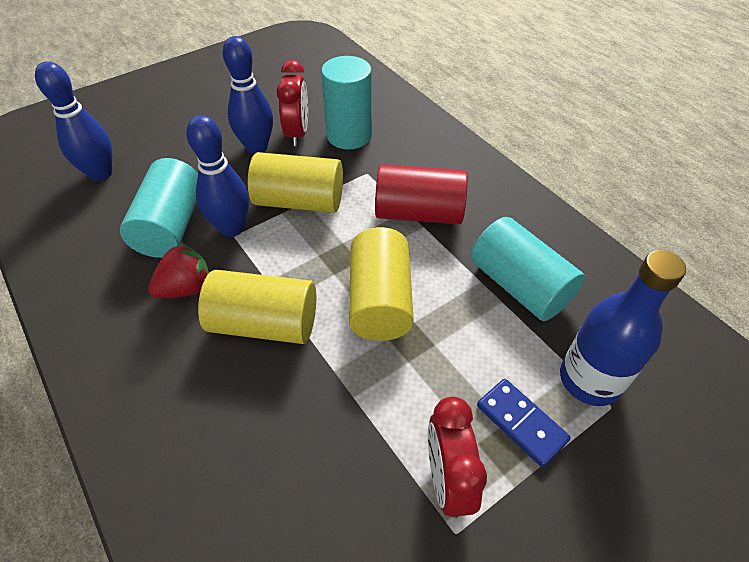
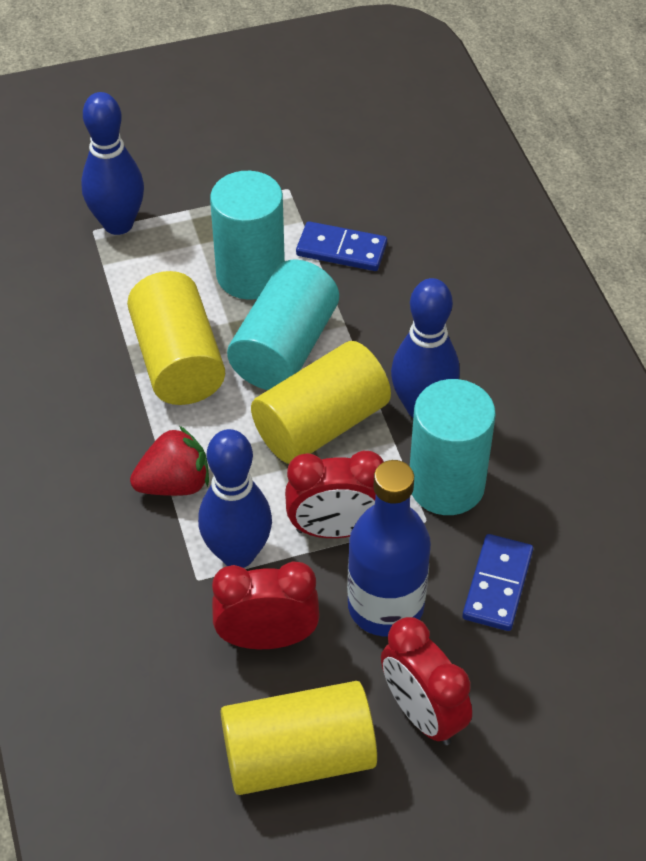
blue domino: [477,379,571,467] = 1 -> [296,221,387,271] [462,534,533,631] = 2
red clock: [277,60,308,146] [428,397,487,518] = 2 -> [212,561,320,649] [285,451,384,538] [381,617,472,745] = 3
red cylinder: [375,164,468,224] = 1 -> none = 0

